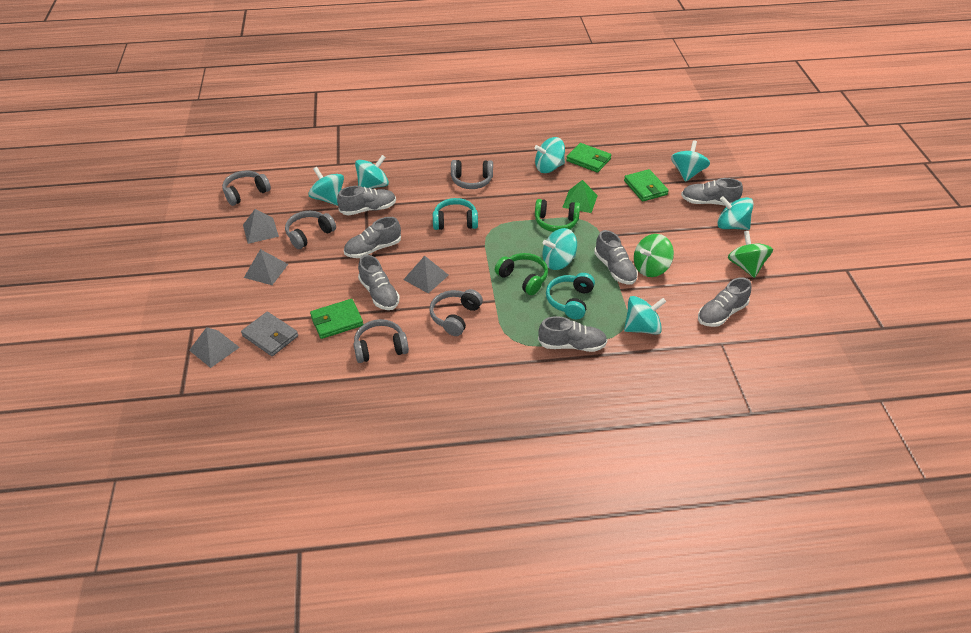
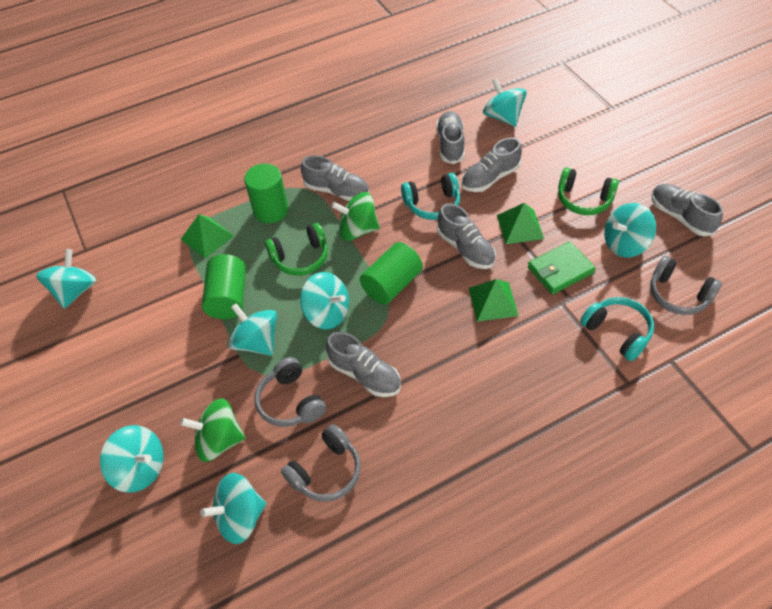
green cylinder: none = 0 -> [202,254,246,319] [244,164,288,223] [360,242,423,305] = 3
green pyramid: [562,180,598,213] = 1 -> [181,214,234,259] [469,279,518,322] [497,203,544,244] = 3
green wallet: [310,299,363,339] [566,143,611,173] [624,169,669,202] = 3 -> [528,241,596,294] = 1
grey headphones: [222,171,271,206] [285,211,336,249] [354,319,409,363] [429,289,483,336] [451,160,493,189] = 5 -> [254,357,326,427] [281,424,361,502] [650,256,722,315] = 3
grey pyramid: [189,327,240,368] [243,209,279,244] [244,249,288,285] [403,256,449,293] = 4 -> none = 0
grey shoe: [337,186,396,215] [344,217,401,258] [358,255,400,310] [538,316,607,352] [594,230,638,285] [681,178,743,206] [698,277,751,327] = 7 -> [301,155,369,201] [326,332,401,397] [436,111,465,164] [437,203,496,269] [461,137,522,192] [652,184,723,236] = 6
grey wallet: [241,312,298,356] = 1 -> none = 0

